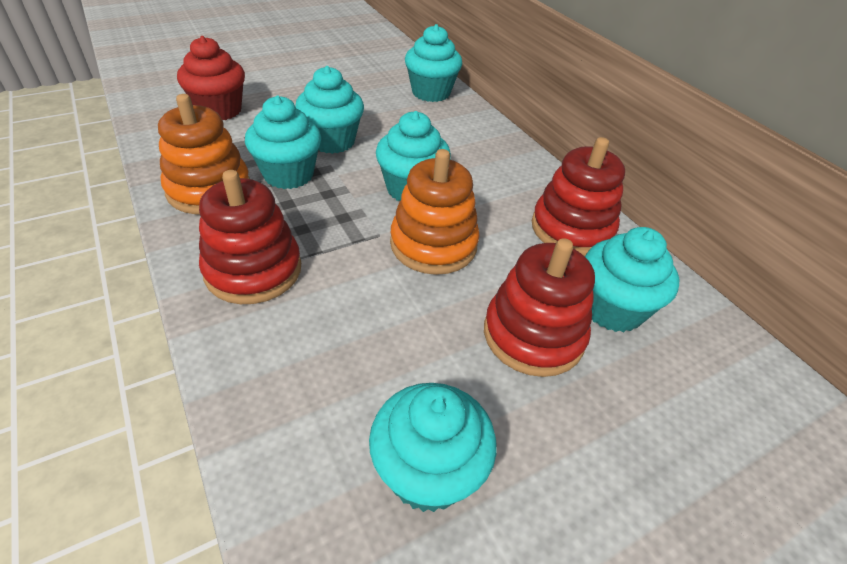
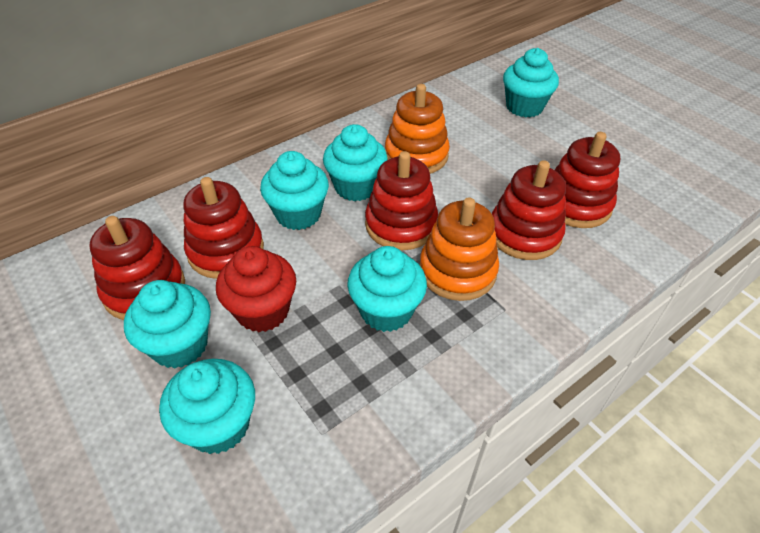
red stacking toy: [199,170,301,304] [484,238,595,377] [531,137,625,256] = 3 -> [90,216,185,320] [183,177,264,279] [365,151,438,250] [492,160,566,260] [555,132,620,228] = 5

